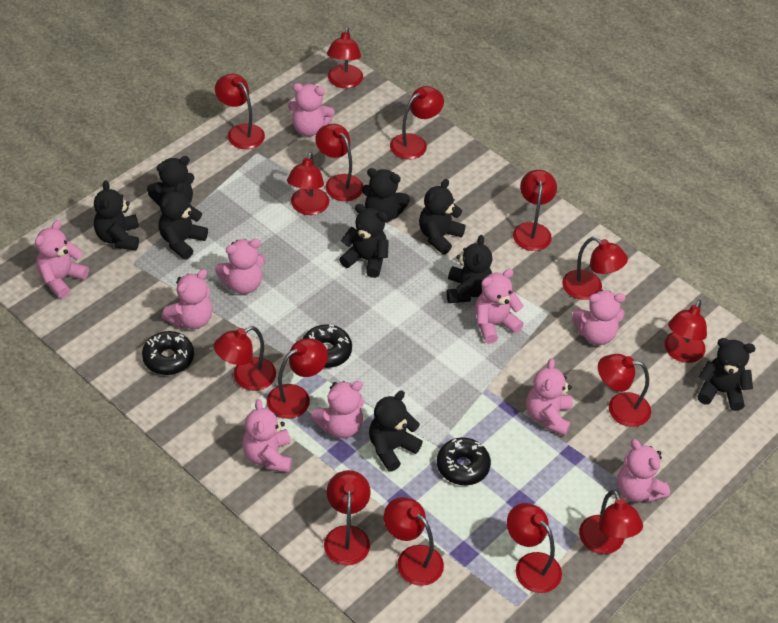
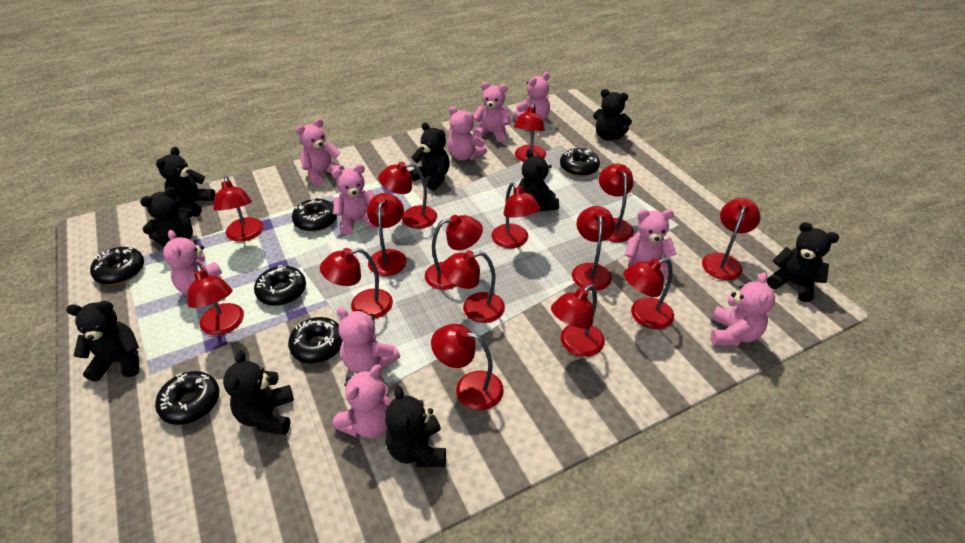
black donut: [142,331,194,375] [303,324,352,368] [437,437,491,485] = 3 -> [90,247,144,285] [155,371,219,425] [254,265,306,306] [288,317,342,363] [292,197,337,232] [560,148,600,177] = 6

